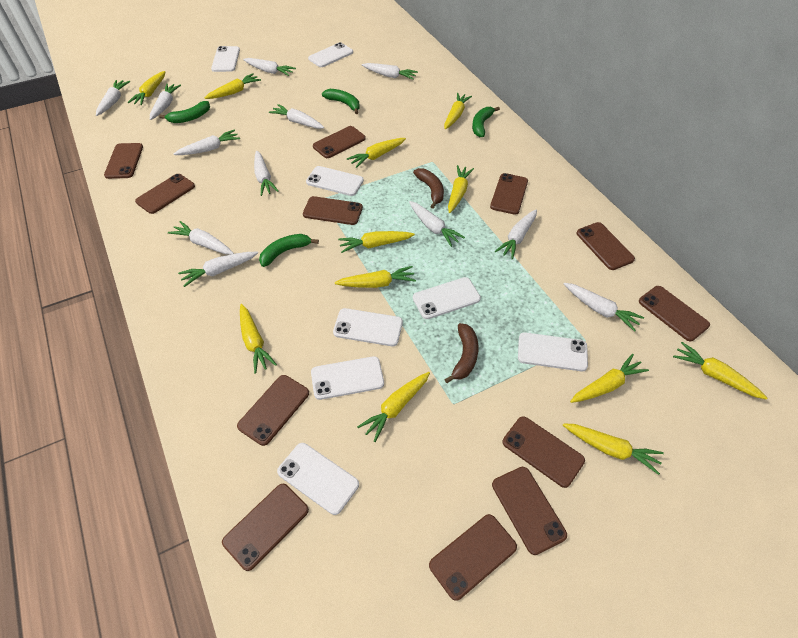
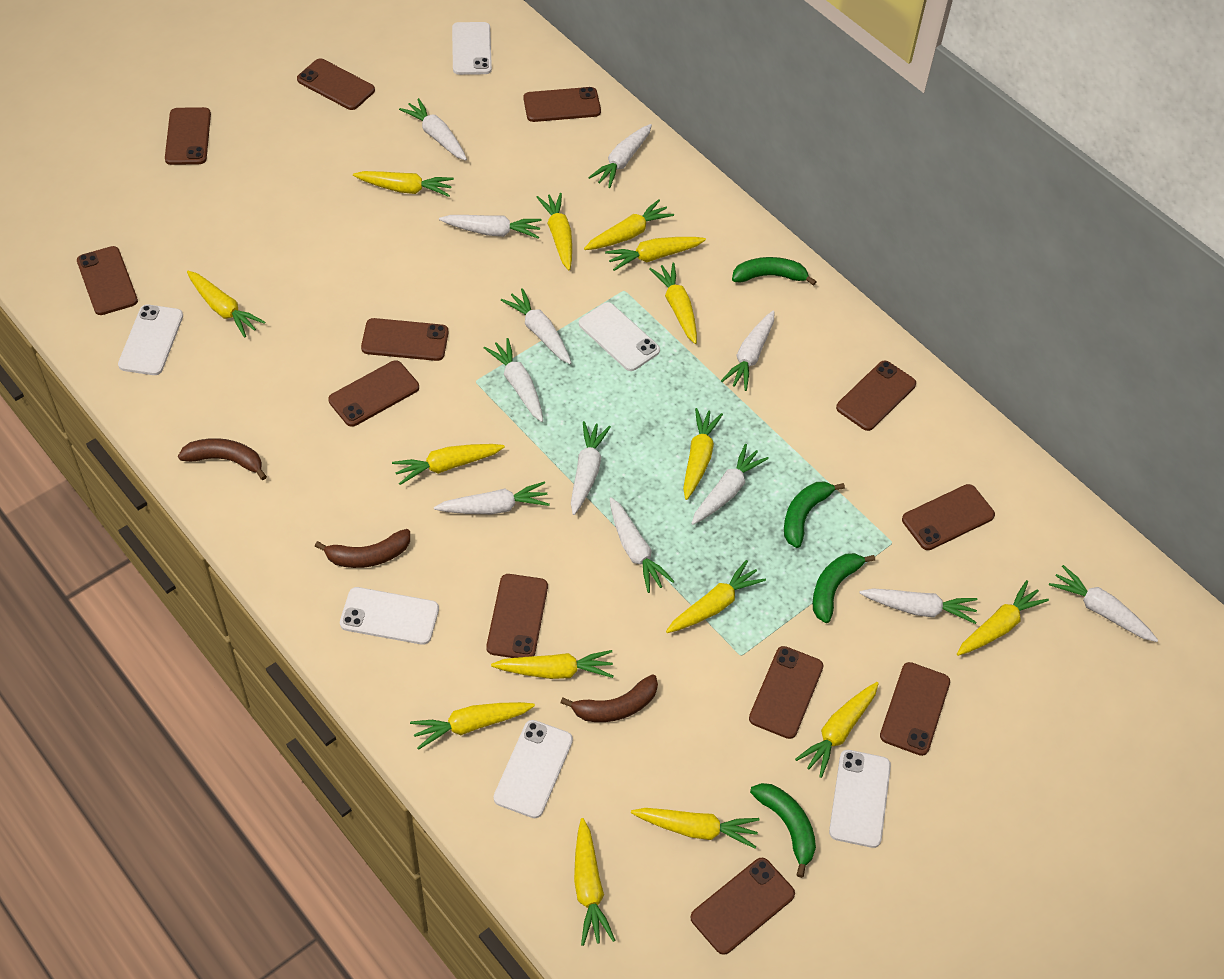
brown banana: [413,168,444,209] [444,323,479,383] = 2 -> [178,438,267,480] [315,529,410,568] [561,674,658,722] = 3
white phone: [211,46,240,72] [277,443,359,515] [306,166,364,196] [308,42,353,67] [311,356,384,400] [333,308,403,346] [413,277,481,319] [518,332,588,371] = 8 -> [118,305,183,375] [340,587,439,645] [452,22,492,75] [494,720,573,818] [579,302,660,371] [829,750,891,848] = 6
yellow carrot: [128,71,165,105] [205,73,261,99] [240,304,277,374] [334,266,416,288] [338,231,415,253] [347,138,406,168] [357,372,430,442] [444,93,472,129] [448,165,474,213] [563,423,664,475] [570,354,649,403] [673,342,767,399] = 12 -> [187,271,266,338] [353,171,454,197] [392,444,505,485] [410,702,535,750] [491,650,613,679] [537,193,572,270] [574,818,616,946] [584,199,674,250] [605,237,706,271] [631,808,759,849] [650,263,697,344] [666,560,766,633] [683,408,723,500] [795,682,879,778] [957,580,1049,656] = 15

